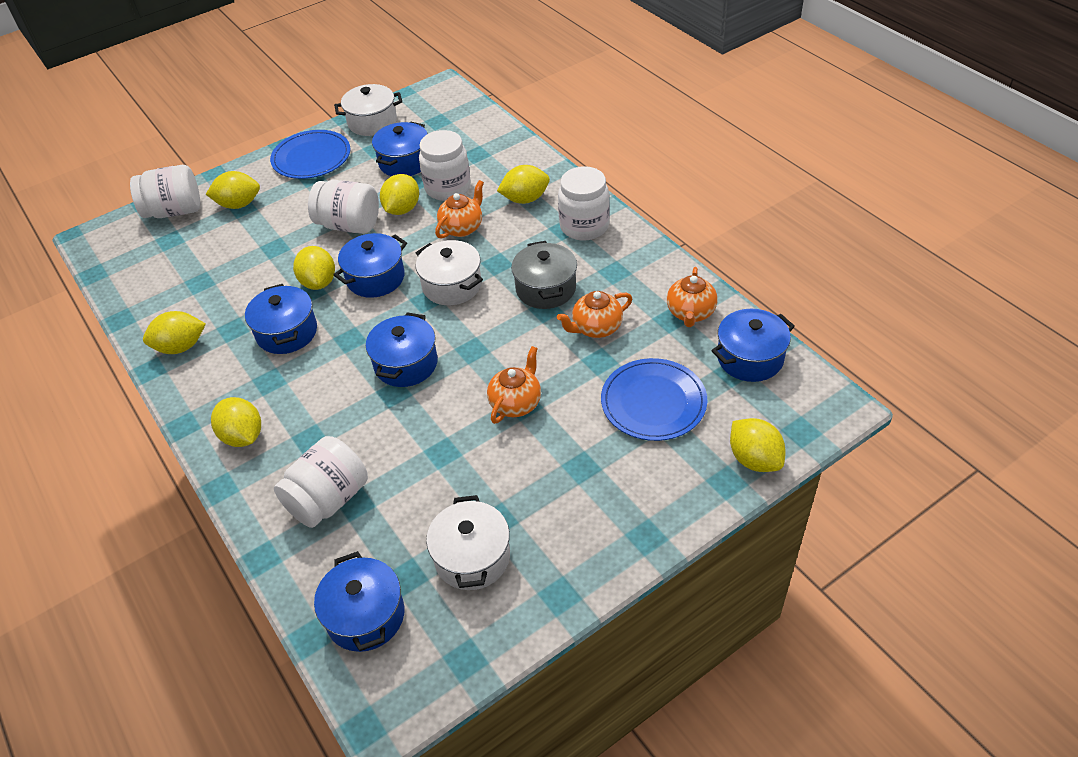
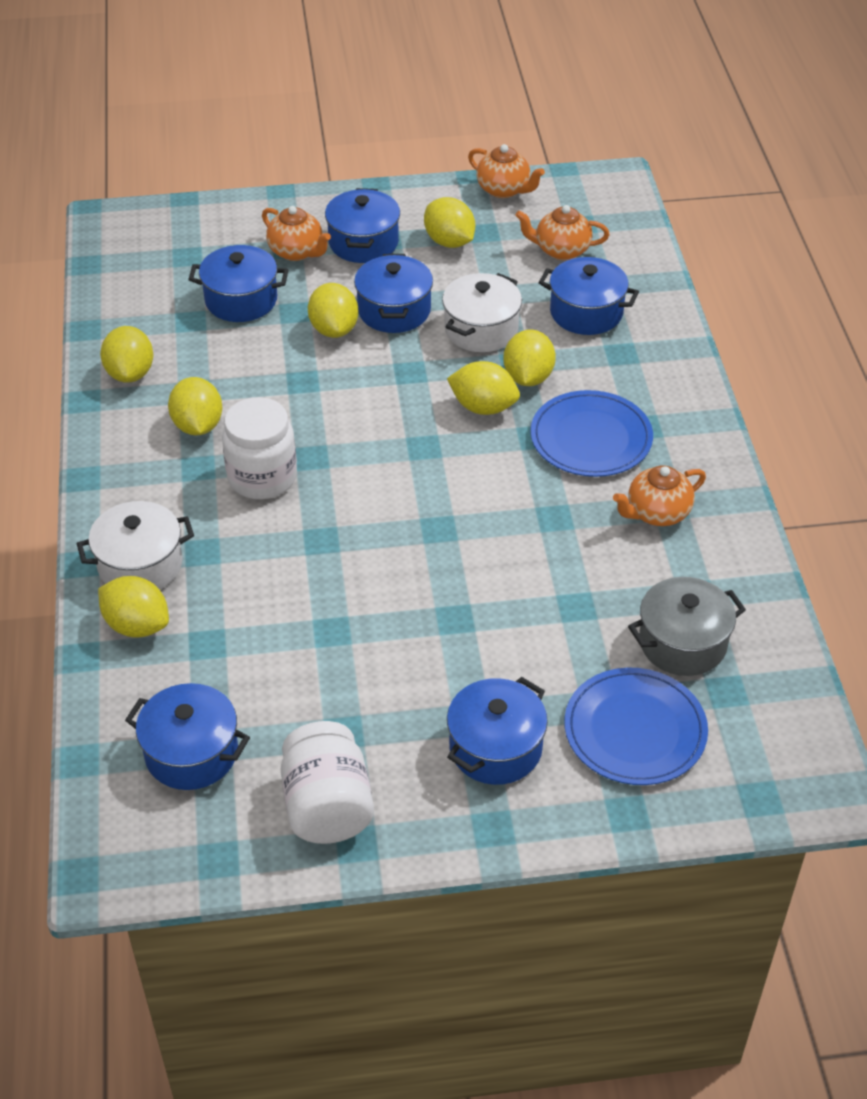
white jar: [130,165,200,218] [274,436,368,528] [308,180,379,234] [419,130,471,201] [558,166,610,241] = 5 -> [222,397,297,499] [280,721,374,844] = 2
white pot: [334,84,402,136] [416,240,483,305] [426,495,510,590] = 3 -> [77,501,194,589] [442,273,522,352] = 2

